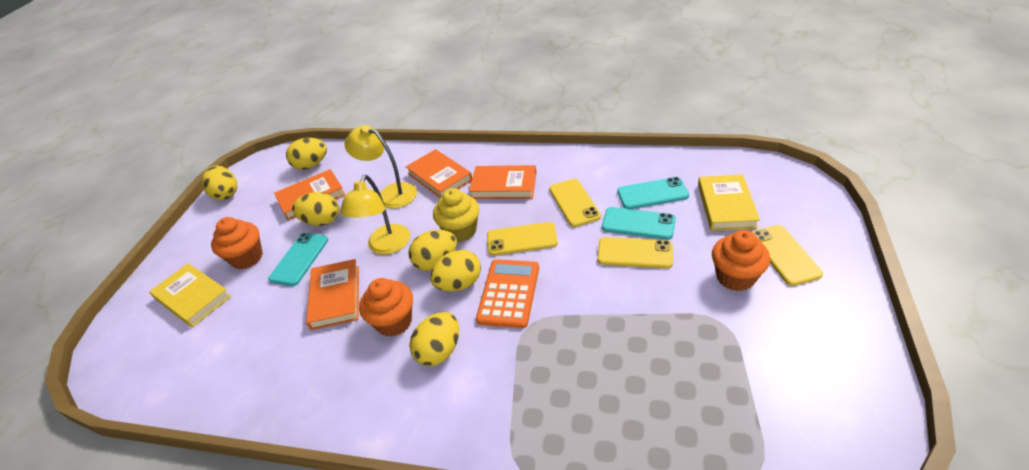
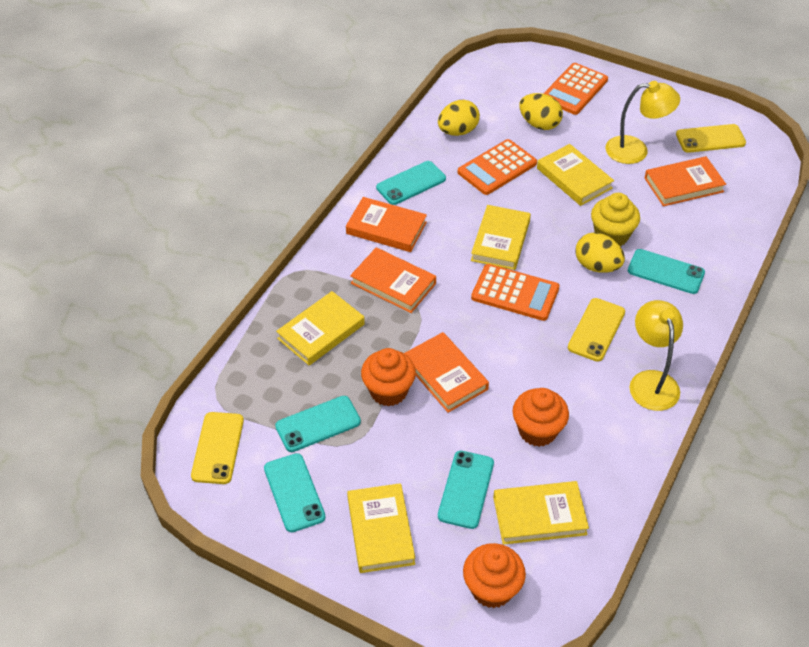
orange calculator: [476,259,539,328] = 1 -> [458,139,537,195] [471,264,560,321] [543,63,608,115] = 3
turquoise phone: [268,233,328,286] [602,207,676,240] [617,177,689,209] = 3 -> [264,453,326,532] [275,396,361,452] [376,161,446,205] [438,451,494,529] [628,249,705,294] = 5
yellow book: [149,263,231,327] [698,174,760,231] = 2 -> [276,291,365,366] [347,483,415,573] [471,205,531,270] [493,481,589,545] [537,144,614,206] = 5
yellow egg: [202,166,237,200] [286,138,327,170] [292,192,339,226] [409,230,457,271] [409,312,459,366] [430,249,481,291] = 6 -> [438,100,480,136] [519,93,563,130] [575,232,625,273] = 3
yellow phone: [487,222,558,256] [549,179,601,227] [597,237,673,268] [752,225,823,286] = 4 -> [191,412,244,484] [568,298,625,362] [676,124,746,153] = 3

